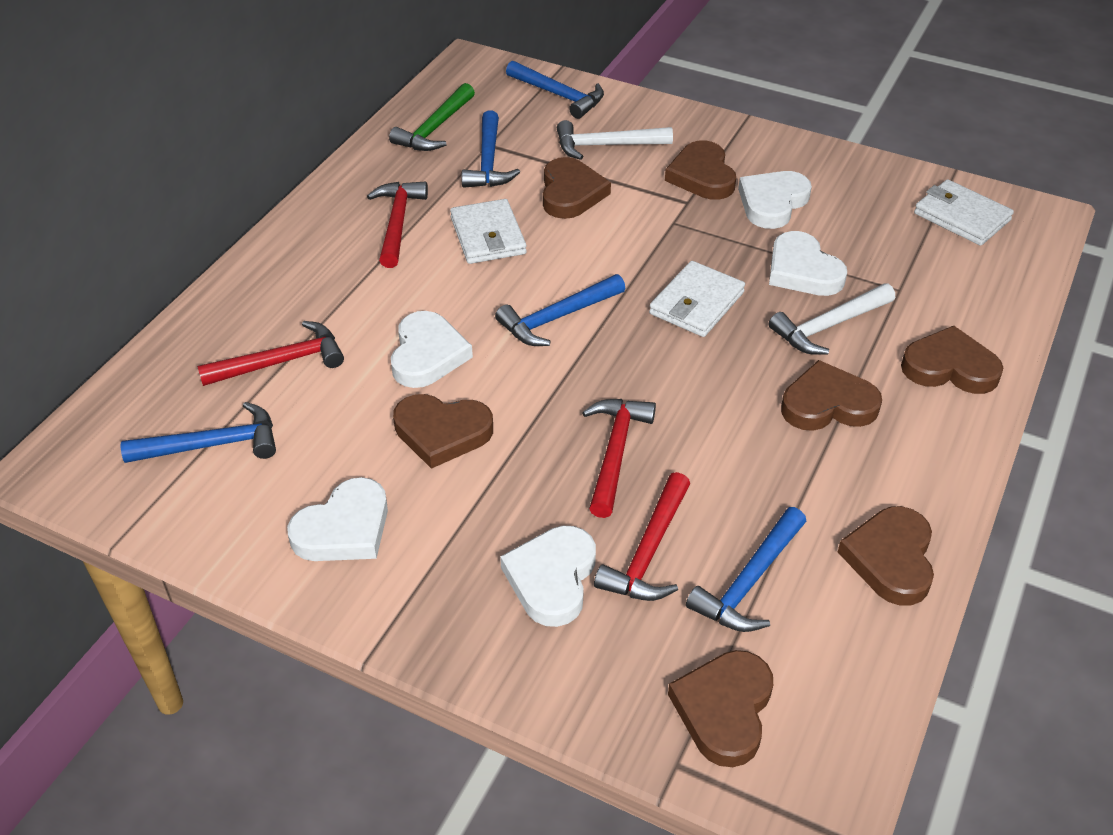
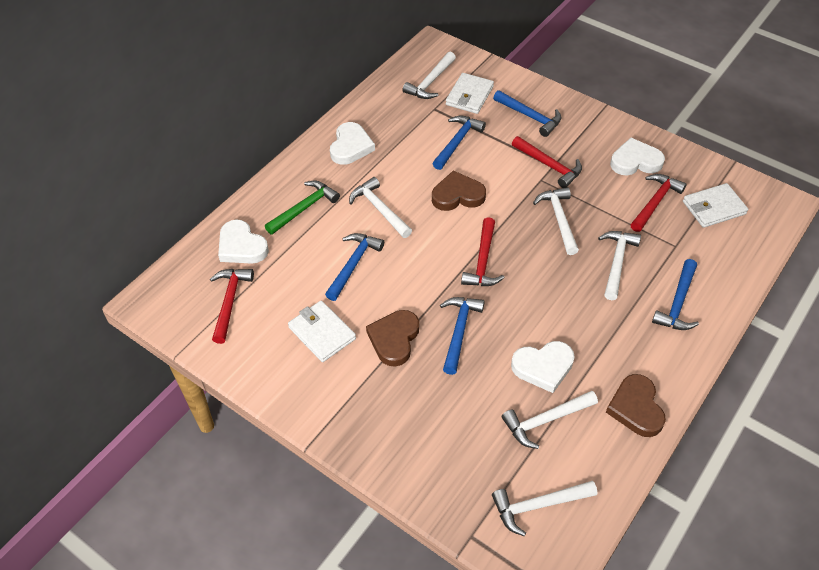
brown heart: [393,394,493,469] [543,157,611,219] [665,140,736,200] [668,650,773,767] [781,360,882,431] [838,506,934,606] [901,326,1003,394] = 7 -> [366,310,419,367] [432,171,486,211] [606,374,666,437] = 3
white hammer: [557,120,673,160] [769,283,895,355] = 2 -> [349,177,412,238] [403,52,456,99] [492,481,597,536] [502,391,598,449] [533,187,579,255] [598,231,641,300] = 6
white heart: [287,477,388,561] [391,311,473,388] [500,526,596,627] [738,171,812,229] [769,231,847,296] = 5 -> [218,219,269,264] [330,122,375,165] [511,341,575,393] [610,138,665,175] = 4

